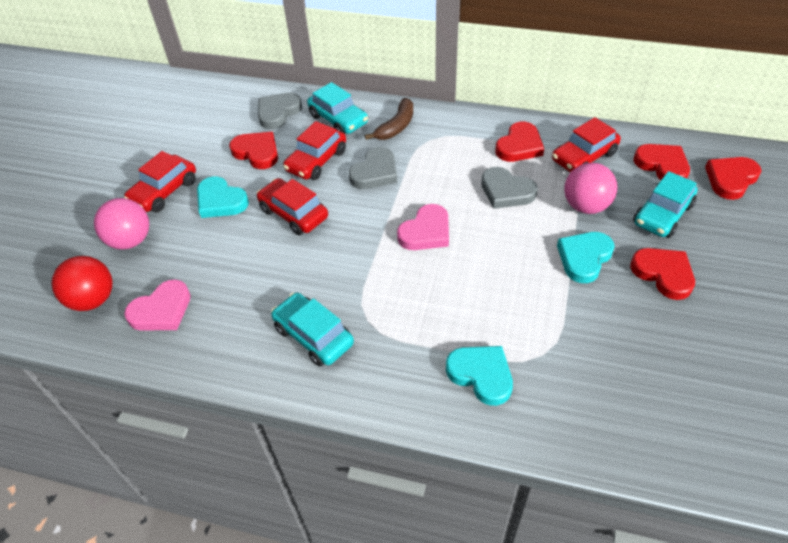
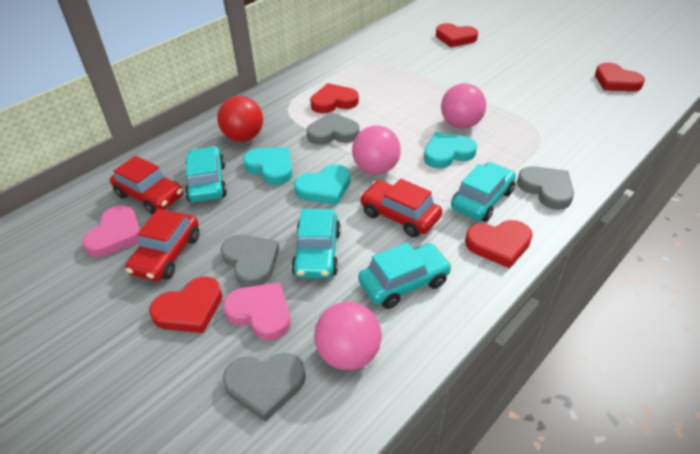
brown banana: [365,98,413,140] = 1 -> none = 0
grey heart: [258,93,302,129] [349,147,397,189] [481,167,538,209] = 3 -> [221,235,279,287] [223,353,306,422] [306,112,360,145] [517,166,574,210] = 4
pink ball: [94,198,149,249] [564,163,618,214] = 2 -> [314,302,382,370] [352,126,401,175] [441,83,486,129] = 3
red car: [124,151,196,212] [256,178,328,235] [283,121,346,180] [552,117,621,173] = 4 -> [110,156,183,214] [125,209,200,281] [360,179,442,237] = 3
turquoise car: [271,293,354,366] [307,82,368,134] [633,171,698,238] = 3 -> [185,146,227,202] [291,209,341,278] [358,242,452,309] [451,162,516,222] = 4

